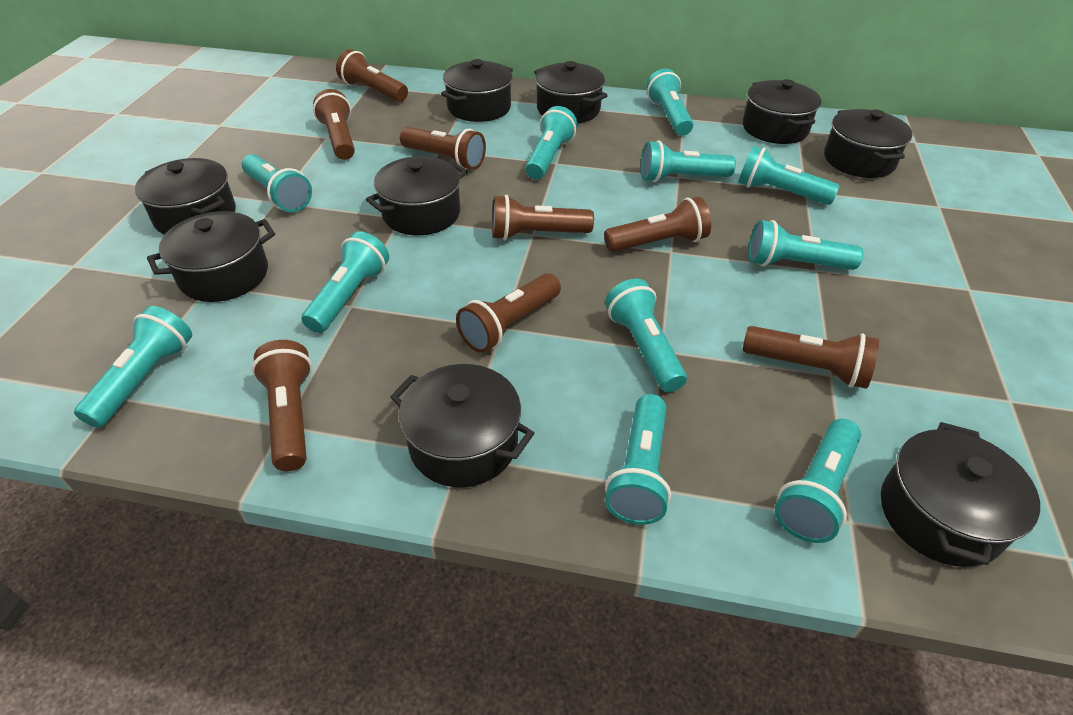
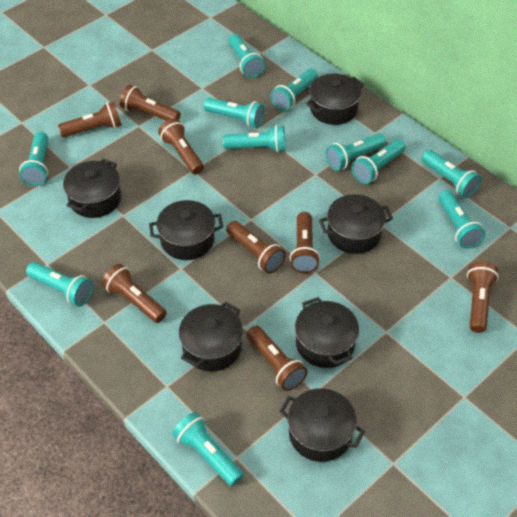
black pot: [135,158,236,235] [147,211,275,302] [366,156,467,235] [390,364,534,487] [441,59,513,122] [534,61,607,123] [743,79,821,144] [824,109,913,178] [881,422,1040,567] = 9 -> [63,159,121,218] [149,200,223,260] [179,302,243,371] [279,389,365,462] [295,297,359,368] [306,74,364,125] [319,194,393,254] = 7

